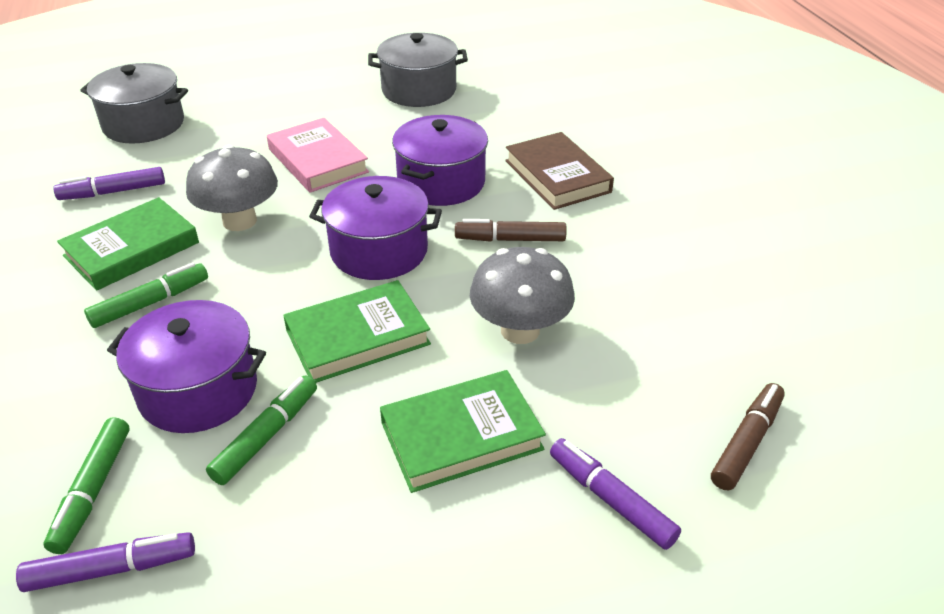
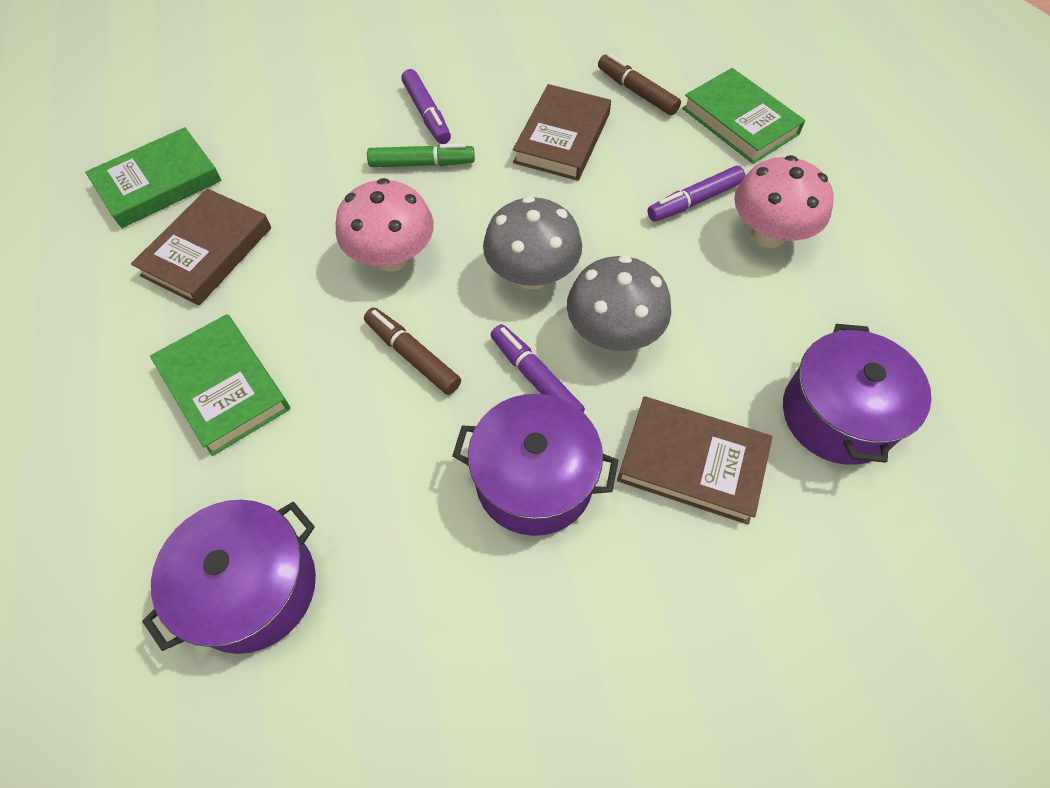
brown book: [505,132,614,210] = 1 -> [131,189,271,305] [513,84,611,181] [617,396,772,525] = 3
green marker: [44,417,130,554] [84,262,208,328] [206,375,317,485] = 3 -> [367,144,475,167] = 1
grey pot: [80,63,188,144] [368,33,468,107] = 2 -> none = 0
pink book: [267,118,369,193] = 1 -> none = 0
pink mushroom: none = 0 -> [336,178,434,271] [734,155,834,248] = 2

